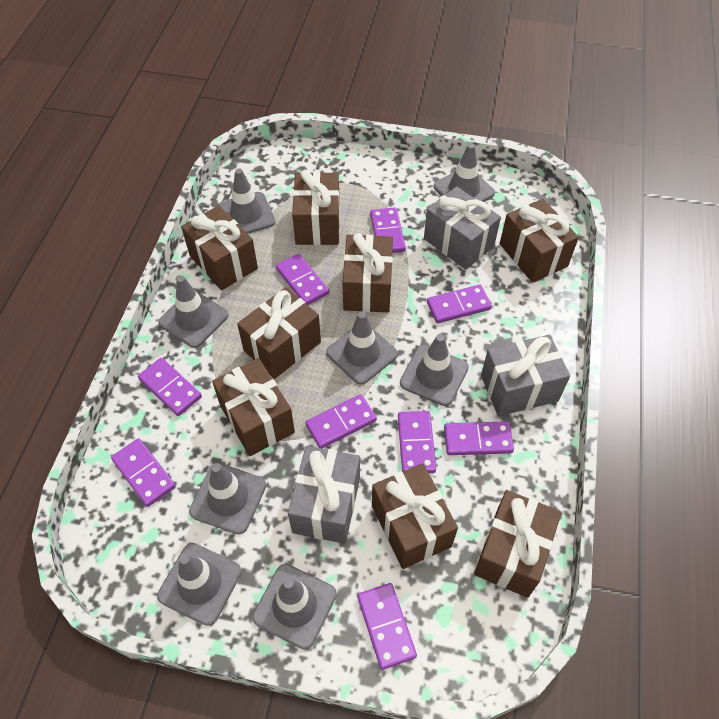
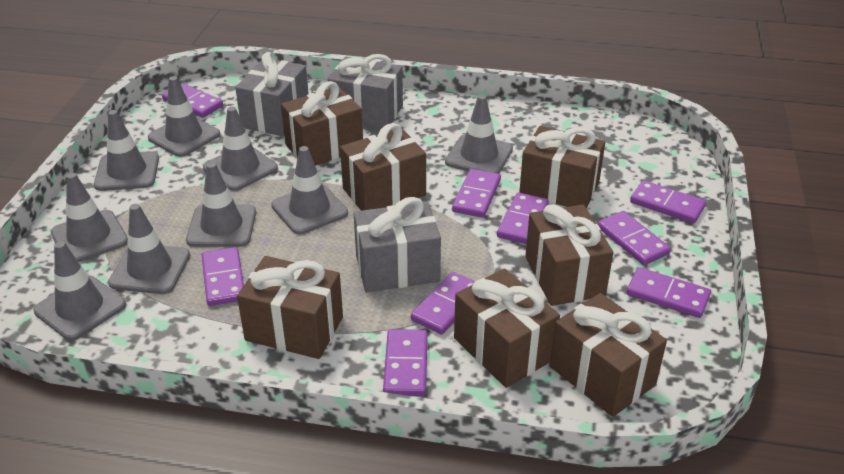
brown gift: [181,205,258,290] [212,358,295,456] [237,287,321,379] [292,170,340,245] [342,233,393,312] [372,463,458,569] [474,490,562,598] [500,199,579,283] = 8 -> [237,256,343,359] [281,81,363,166] [340,123,426,211] [454,269,560,388] [519,126,605,208] [525,204,613,306] [550,293,667,417] = 7
grey traffic cone: [157,543,242,626] [158,276,228,348] [189,463,266,534] [218,168,275,234] [252,564,337,650] [326,311,398,385] [400,334,469,406] [434,143,495,202] = 8 -> [33,241,126,341] [51,173,128,262] [94,110,159,191] [108,204,190,294] [148,76,221,157] [186,162,256,247] [203,107,278,191] [271,146,348,234] [445,95,513,174] = 9

